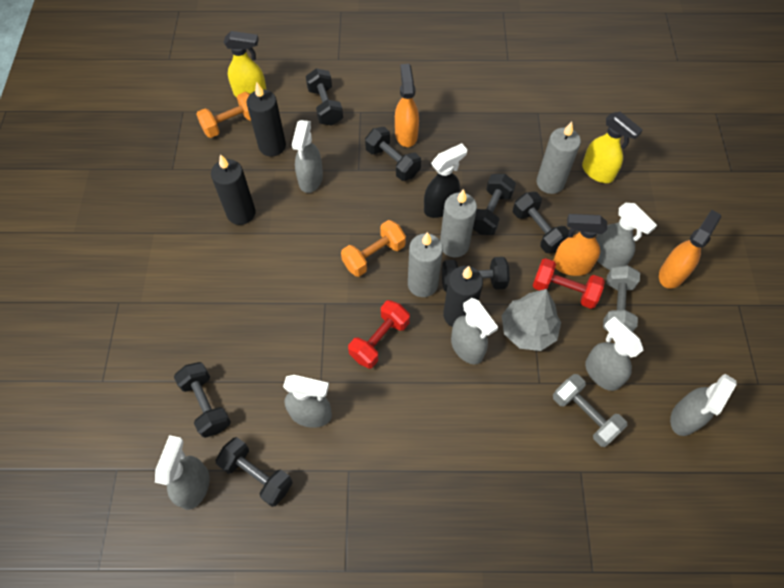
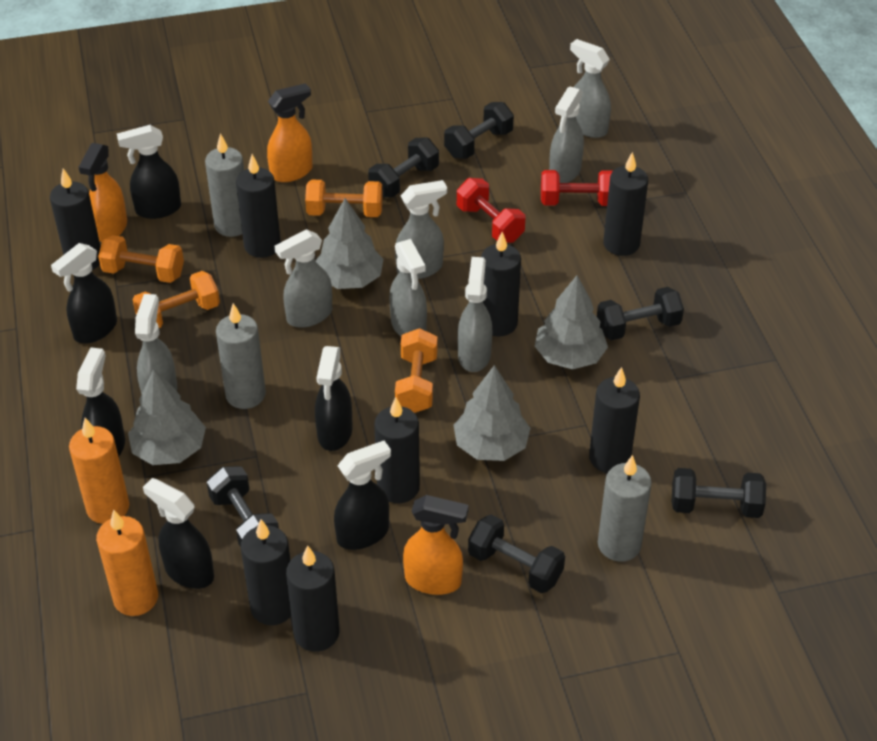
black candle: [211,154,256,225] [246,83,286,156] [443,266,483,327] = 3 -> [50,169,101,270] [236,154,281,258] [241,519,291,625] [286,545,340,652] [374,397,420,503] [481,232,521,336] [589,367,640,473] [603,152,648,256] = 8
black dumbbell: [174,362,231,438] [216,437,293,507] [306,68,343,126] [365,127,421,181] [442,257,510,292] [473,174,516,235] [513,192,569,253] = 7 -> [207,466,279,547] [368,138,439,198] [444,102,514,159] [468,514,565,593] [597,287,684,340] [672,468,766,518] = 6
black spray bottle: [424,143,467,218] = 1 -> [51,243,117,344] [76,347,125,457] [117,125,181,219] [143,478,214,589] [315,346,353,451] [334,441,391,550] = 6
grey dumbbell: [553,374,627,447] [603,265,640,332] = 2 -> none = 0
grey tree: [501,289,561,351] = 1 -> [128,369,206,465] [315,198,384,289] [453,365,530,461] [534,275,608,369] = 4
orange candle: none = 0 -> [69,418,129,524] [96,510,158,616] = 2
orange dumbbell: [196,92,251,138] [341,220,406,277] = 2 -> [98,235,184,283] [132,271,220,328] [305,180,383,217] [395,328,437,413] = 4
yellow spray bottle: [224,31,267,97] [582,112,643,183] = 2 -> none = 0

